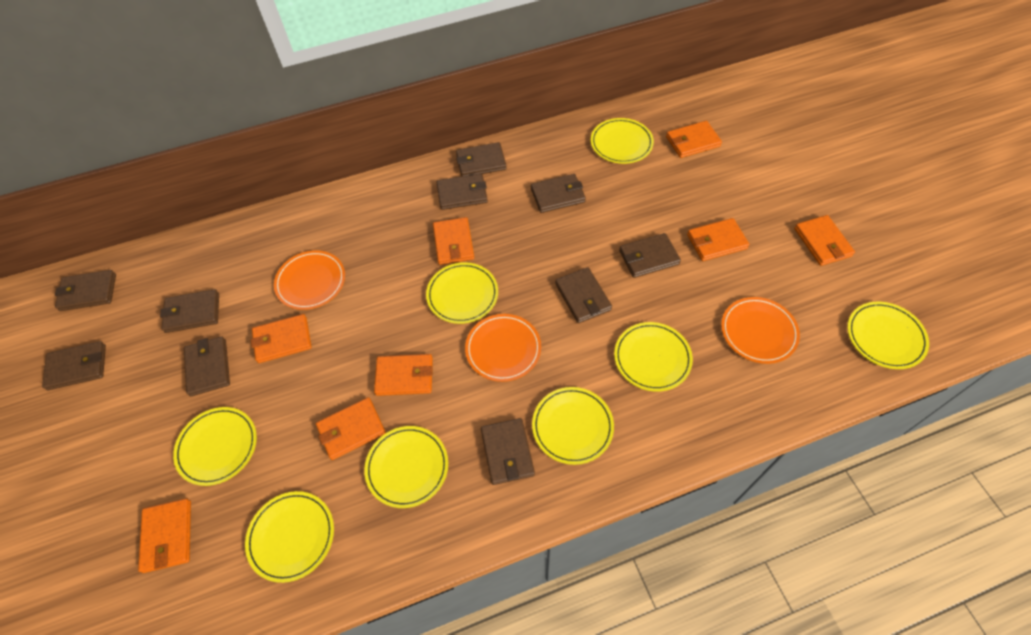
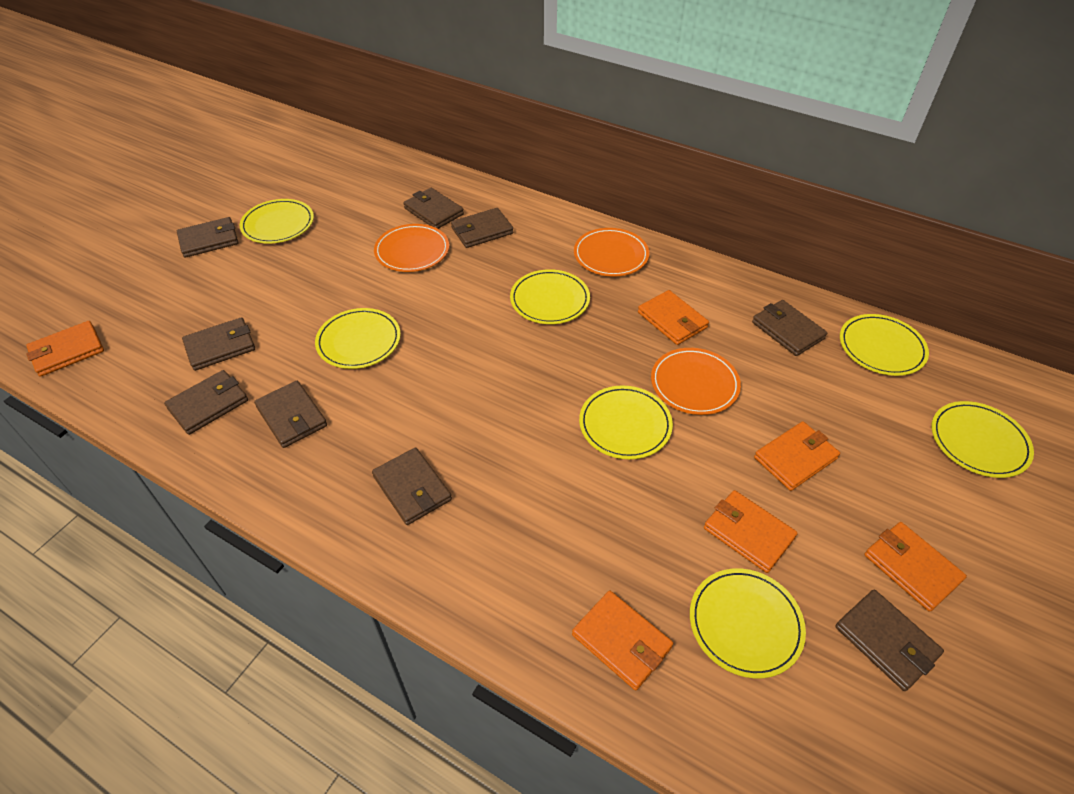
brown wallet: [42,341,106,390] [55,270,116,311] [160,289,219,333] [184,337,230,396] [437,174,488,210] [456,142,507,176] [481,418,535,485] [531,174,586,213] [555,267,612,323] [619,233,681,278] = 10 -> [164,370,248,435] [177,217,239,258] [182,317,255,371] [254,381,327,448] [372,447,452,525] [403,188,464,229] [451,208,513,248] [752,300,827,356] [835,590,944,691] = 9
orange wallet: [138,498,191,573] [251,314,312,363] [316,397,386,460] [374,354,433,396] [433,217,474,265] [666,121,722,158] [687,218,749,261] [794,215,855,266] = 8 -> [26,321,104,377] [572,591,673,690] [638,290,709,345] [704,490,798,573] [754,421,840,491] [864,522,967,612] = 6
yellow plate: [173,407,257,486] [245,491,334,583] [364,426,448,508] [426,262,498,324] [532,387,614,465] [591,118,654,164] [614,322,693,392] [847,302,929,369] = 8 -> [240,199,314,243] [315,308,401,369] [510,269,590,324] [579,385,673,459] [690,568,806,678] [840,314,929,376] [932,401,1034,478] = 7

